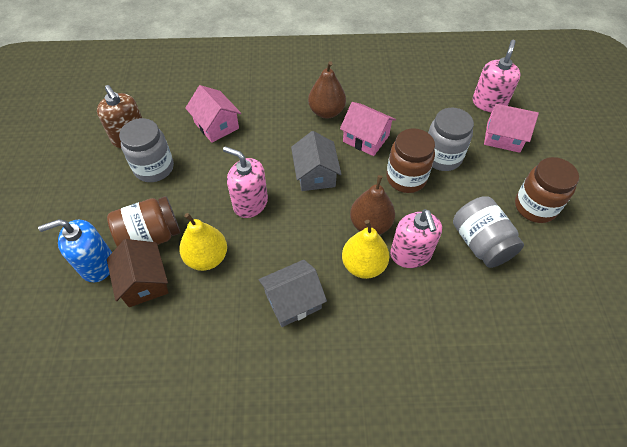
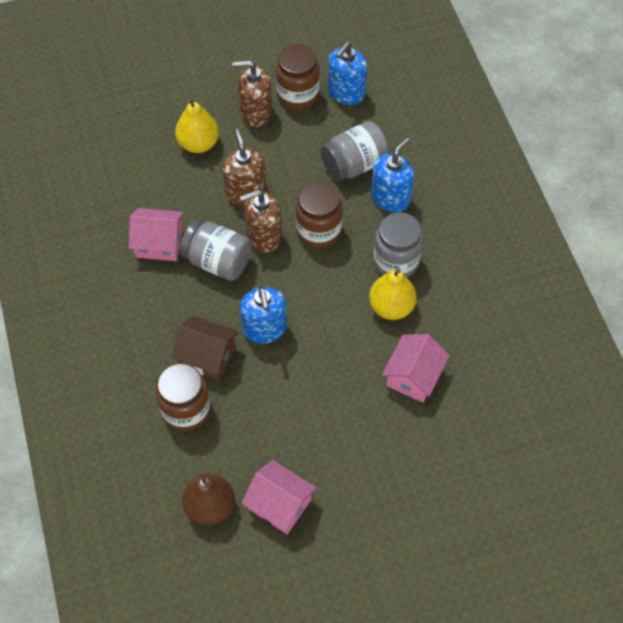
blue soap dispenser: [38,219,112,282] = 1 -> [240,287,287,343] [328,42,367,105] [371,138,414,212] = 3
brown pear: [308,61,346,119] [350,175,395,235] = 2 -> [182,470,235,525] = 1
brown soap dispenser: [97,85,142,148] = 1 -> [222,129,267,205] [233,60,272,127] [240,189,282,253] = 3
grey house: [258,260,327,327] [291,131,341,191] = 2 -> none = 0
pink soap dispenser: [223,146,268,218] [390,209,442,268] [473,40,521,113] = 3 -> none = 0

